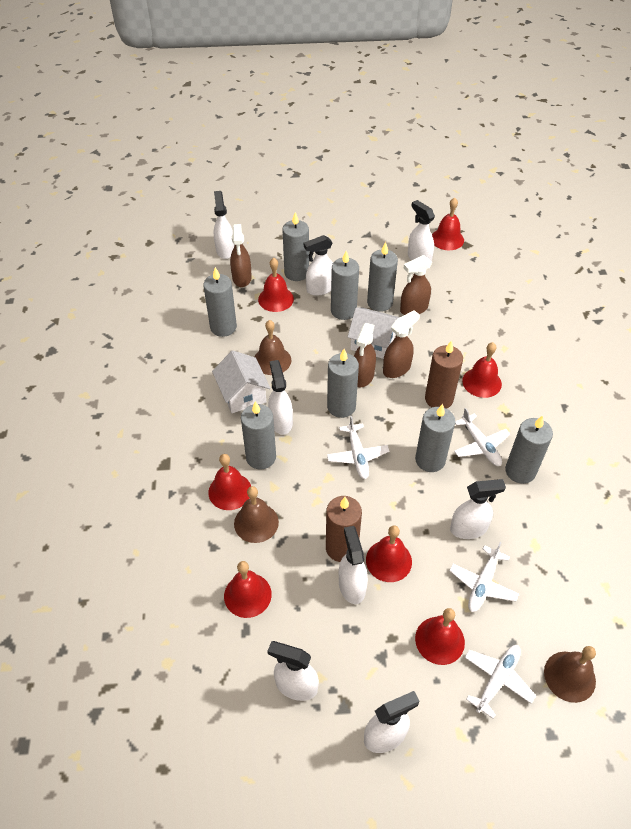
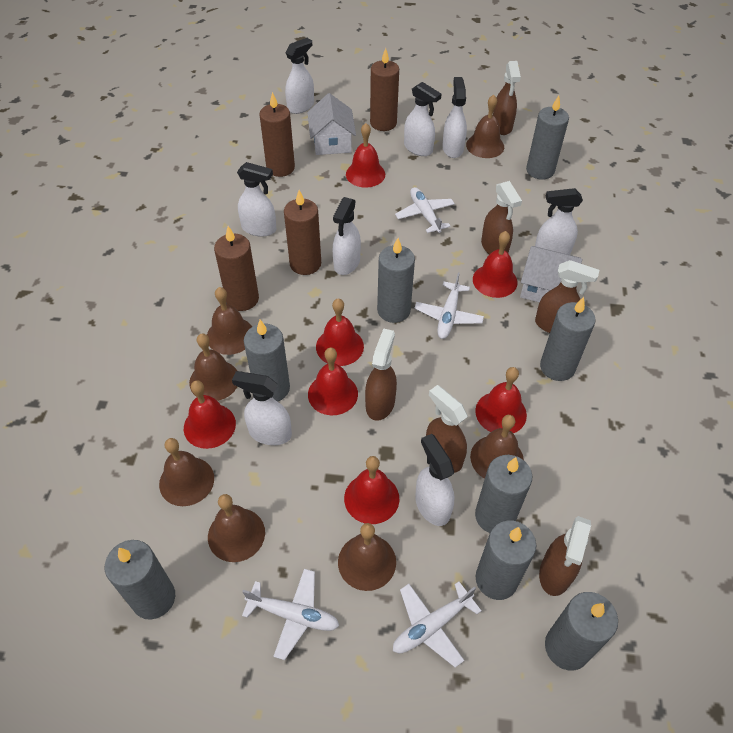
brown bell: [234,486,279,543] [254,320,291,375] [544,646,596,703] = 3 -> [159,438,214,506] [189,333,237,401] [207,287,252,355] [208,494,265,562] [338,523,396,591] [466,95,504,158] [470,415,524,479] = 7
brown candle: [326,496,362,562] [425,341,463,409] = 2 -> [214,226,259,311] [260,92,295,177] [284,190,321,275] [370,48,399,131] = 4
brown spray bottle: [230,224,252,287] [354,323,376,388] [383,310,420,378] [400,255,432,315] = 4 -> [365,328,397,421] [426,385,468,473] [481,181,522,255] [493,61,521,135] [535,260,599,333] [539,516,591,596] = 6

